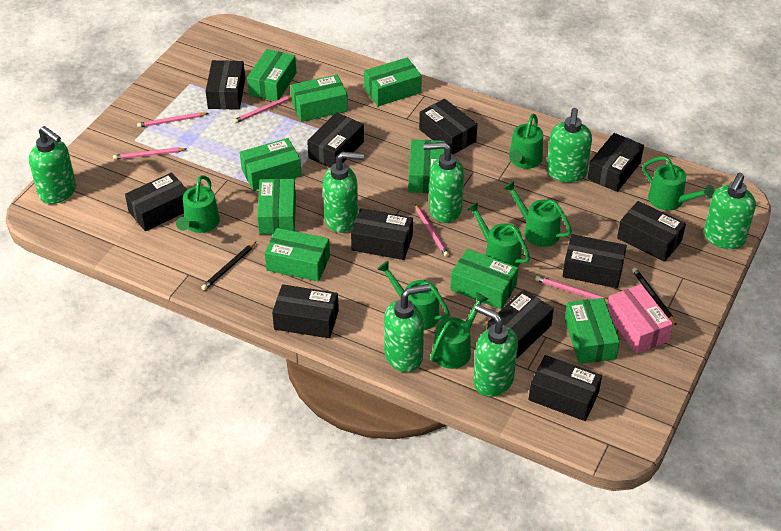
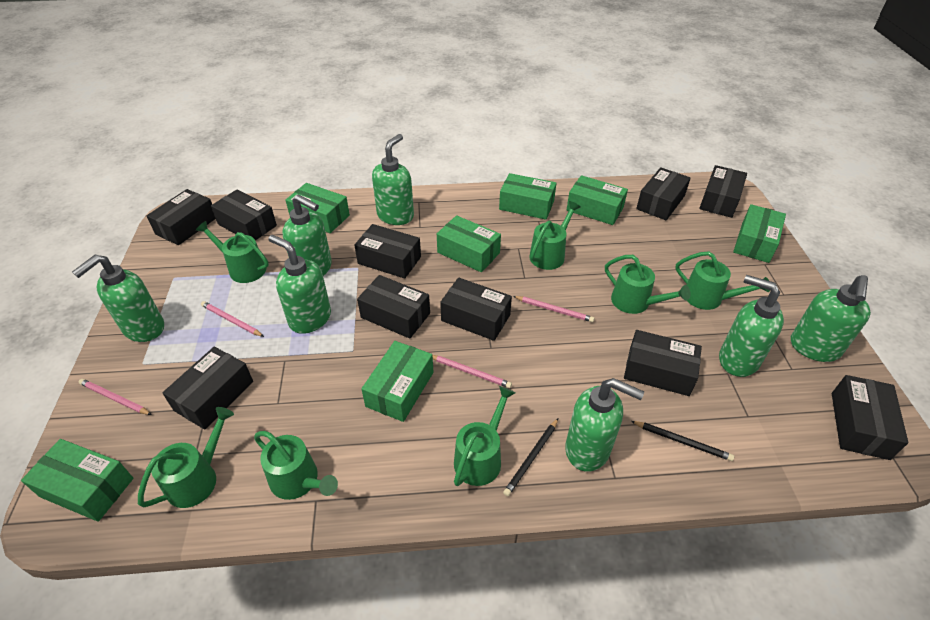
black box: [125,173,187,231] [206,60,245,110] [272,284,339,338] [307,112,364,168] [351,208,413,260] [419,99,477,154] [487,289,554,359] [528,355,602,421] [562,234,627,288] [587,133,644,192] [617,201,686,262] = 11 -> [146,189,216,245] [162,347,253,430] [211,189,277,241] [354,224,421,279] [357,275,430,339] [440,278,512,341] [624,330,702,396] [636,167,691,220] [699,165,747,218] [832,375,908,460] = 10
green box: [240,138,302,191] [247,49,296,101] [257,179,296,234] [265,228,330,282] [291,75,348,122] [364,58,422,106] [408,140,445,193] [450,249,518,309] [565,298,620,364] = 9 -> [21,439,133,522] [286,183,350,233] [362,341,434,422] [437,215,501,272] [499,173,556,220] [567,175,628,225] [733,204,786,263] = 7
pink box: [607,284,673,353] = 1 -> none = 0
pink pencil: [113,148,186,160] [137,112,209,128] [233,96,291,123] [415,204,449,257] [535,276,609,303] = 5 -> [79,379,152,415] [201,301,264,337] [432,355,512,388] [513,296,595,322] = 4

